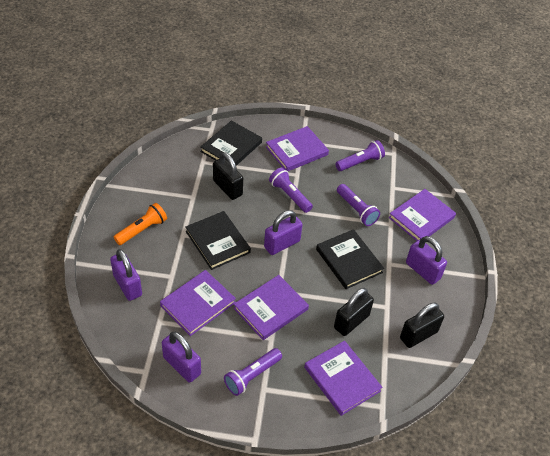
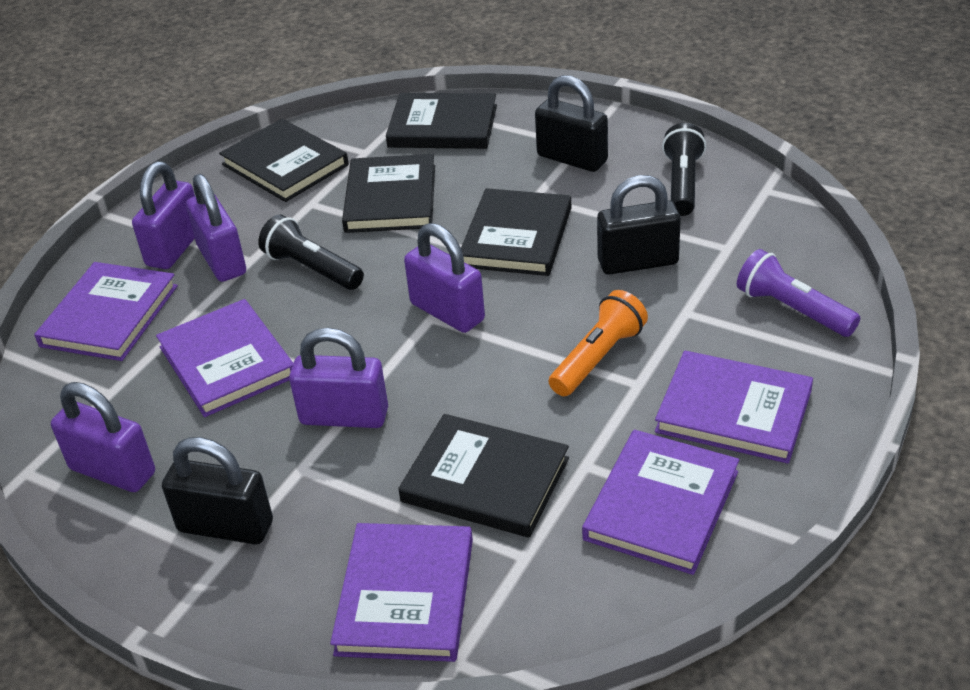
black book: [186,211,251,270] [200,120,262,166] [316,229,384,289] = 3 -> [219,119,349,202] [342,154,435,233] [386,93,497,149] [398,414,569,538] [461,188,571,276] = 5
black flashlight: none = 0 -> [258,215,364,290] [662,123,706,216] = 2
purple flashlight: [224,348,282,396] [269,168,313,213] [335,140,385,171] [337,184,380,226] = 4 -> [737,249,860,337] = 1
purple padlock: [110,249,142,301] [162,331,201,383] [264,210,303,255] [406,236,447,285] = 4 -> [51,382,155,492] [132,161,195,269] [186,174,246,282] [289,328,388,428] [404,223,485,333] = 5

